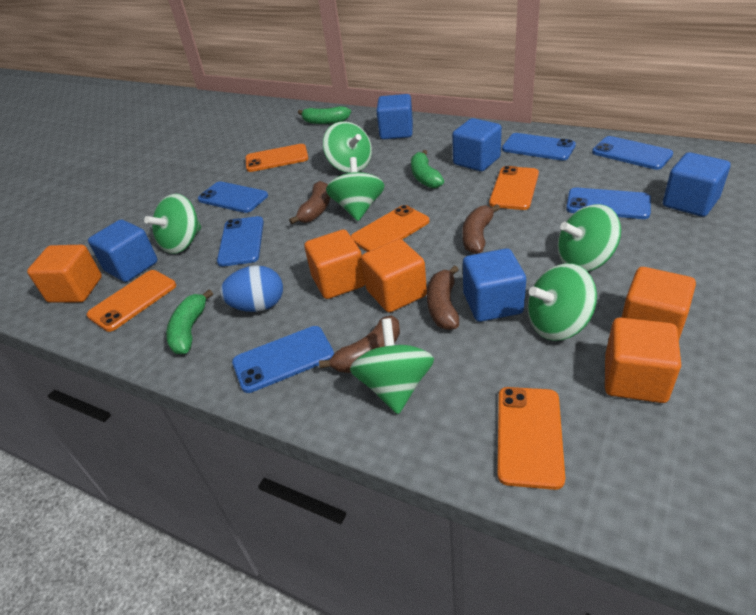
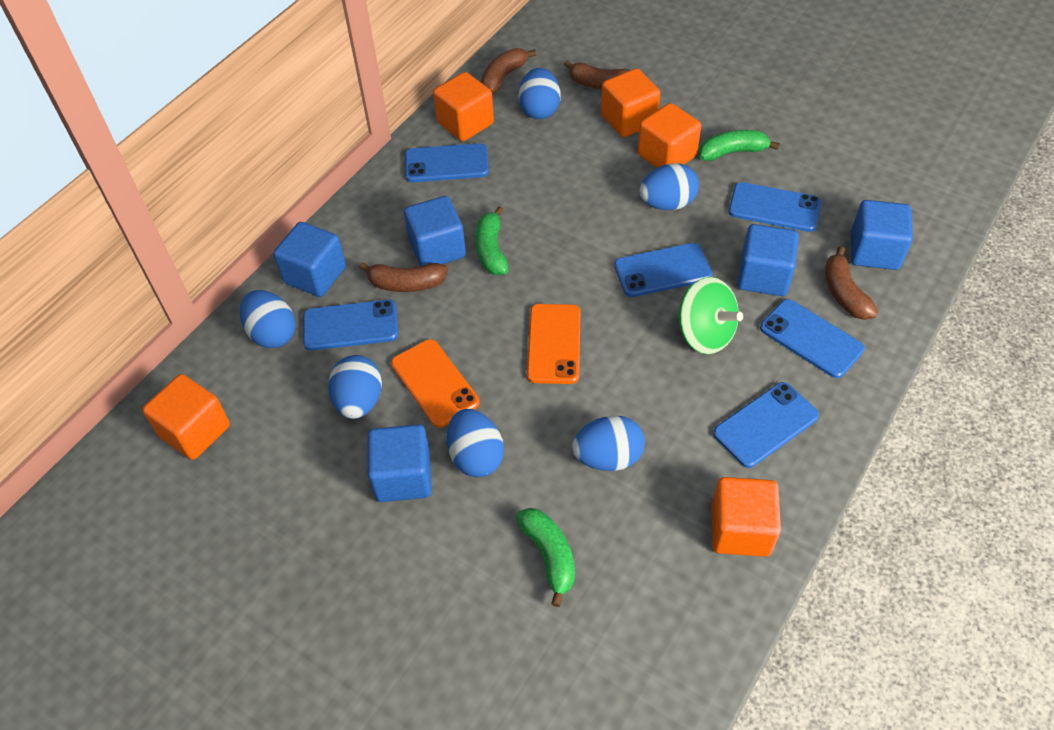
blue egg: [220,265,283,312] = 1 -> [240,290,296,348] [328,355,382,419] [447,409,504,477] [519,68,561,119] [572,416,645,471] [639,163,699,210] = 6
green spinning top: [144,194,201,254] [323,121,372,173] [326,157,385,221] [350,318,434,414] [527,263,597,341] [558,204,621,271] = 6 -> [678,277,743,354] = 1
orange phone: [87,270,176,332] [246,144,308,172] [351,205,430,252] [489,166,539,210] [497,387,565,490] = 5 -> [391,339,480,428] [527,304,581,384] = 2

